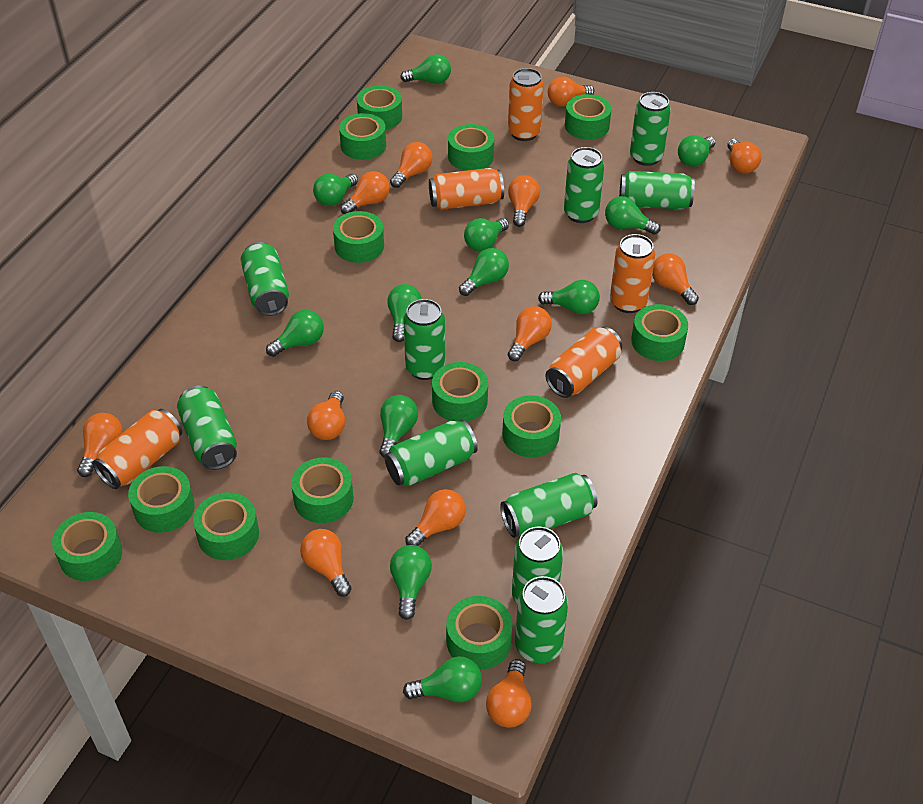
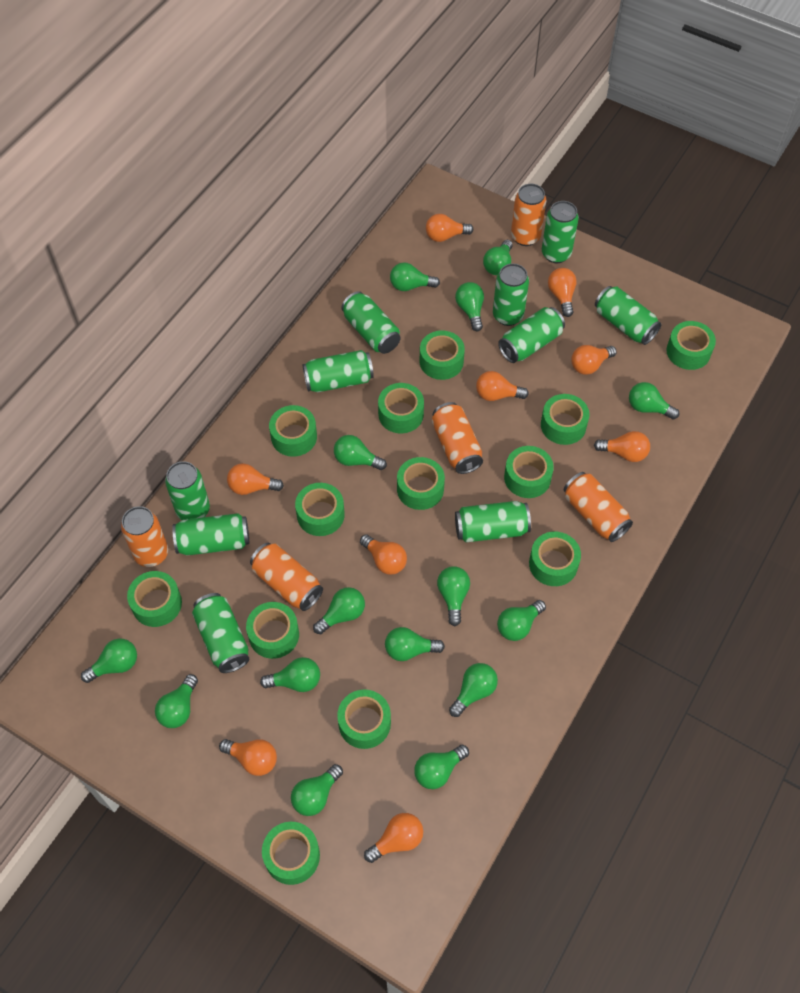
green light bulb: [266,310,324,357] [313,174,358,206] [379,395,418,457] [387,284,422,342] [390,545,432,620] [400,54,451,84] [403,656,482,702] [459,248,509,296] [464,218,509,252] [538,280,600,315] [605,196,661,235] [678,135,715,167] = 12 -> [81,639,137,683] [155,674,198,728] [260,657,320,692] [291,764,343,816] [313,587,365,634] [334,435,387,470] [385,627,445,661] [390,262,440,291] [414,745,469,789] [437,566,470,626] [449,663,498,717] [455,282,484,331] [483,240,513,275] [497,600,546,641] [629,382,679,420] = 15
orange light bulb: [77,413,123,477] [300,529,351,597] [307,391,345,440] [340,171,390,214] [390,142,432,188] [405,489,466,546] [486,659,532,728] [508,175,540,227] [508,306,552,361] [548,77,594,107] [652,253,699,305] [727,139,761,173] = 12 -> [219,739,277,776] [227,463,284,495] [360,534,407,575] [364,813,423,863] [426,214,473,242] [476,371,529,401] [548,268,577,317] [571,345,617,375] [594,431,650,462] = 9

